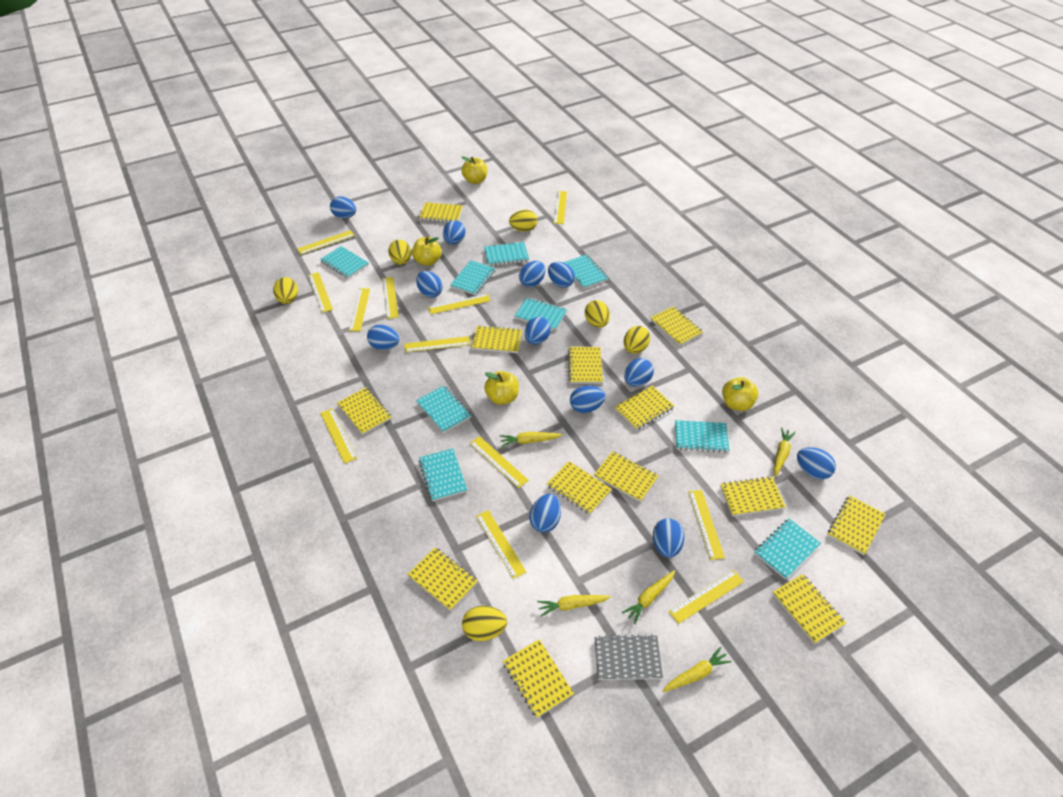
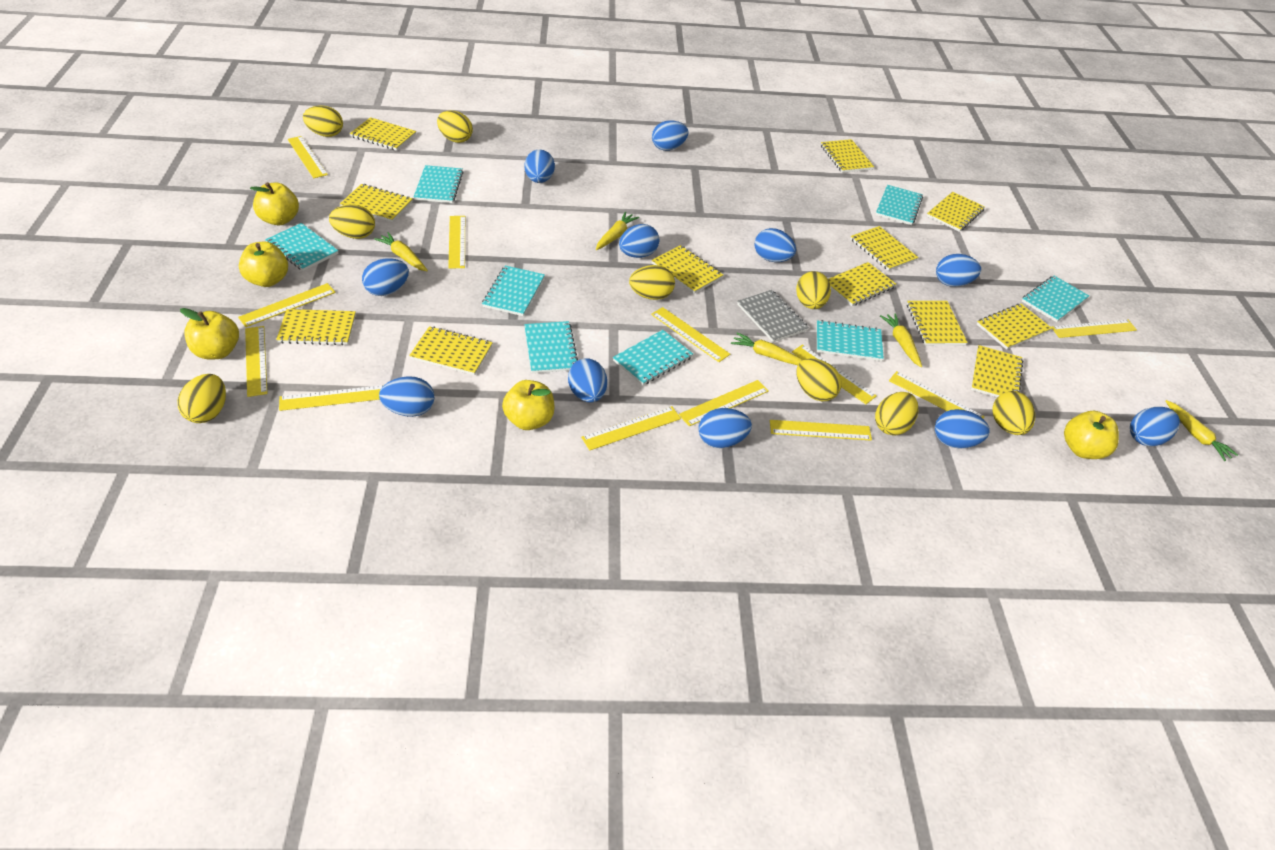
blue egg: [330,196,356,218] [367,325,399,350] [416,271,443,298] [443,220,465,245] [519,261,545,287] [525,317,551,345] [529,494,561,533] [548,262,575,288] [570,385,606,413] [624,358,654,387] [653,518,684,558] [797,447,836,480] = 12 -> [362,258,409,296] [379,376,434,417] [524,150,555,183] [568,358,607,403] [619,224,659,258] [652,120,688,151] [698,408,752,448] [755,228,796,262] [935,409,990,448] [936,254,981,287] [1130,407,1180,446] = 11
turquoise notebook: [320,246,369,278] [416,386,471,433] [419,449,467,501] [450,260,495,295] [484,242,529,266] [515,298,567,330] [563,254,608,289] [675,420,729,453] [754,519,821,579] = 9 -> [265,223,339,271] [414,165,463,203] [482,265,545,316] [524,321,578,373] [613,330,693,385] [817,320,884,361] [876,185,923,225] [1022,276,1089,322] = 8
yellow apple: [412,237,442,266] [461,156,487,184] [484,371,519,405] [722,377,758,411] = 4 -> [180,308,239,360] [239,241,288,287] [250,182,299,225] [502,380,554,430] [1064,411,1119,459] = 5
yellow egg: [273,277,298,304] [388,240,411,265] [462,606,507,641] [509,210,538,232] [585,300,610,328] [624,326,650,354] = 6 -> [177,374,226,423] [303,106,343,137] [329,204,375,239] [437,111,473,143] [629,265,675,300] [796,271,831,309] [796,358,842,401] [875,392,918,435] [992,391,1035,435] = 9
yellow notebook: [337,387,392,435] [407,547,478,611] [419,202,463,222] [472,325,522,353] [503,639,574,718] [547,461,612,514] [568,347,603,384] [594,451,659,502] [615,385,674,430] [650,306,703,346] [720,476,786,516] [772,574,846,644] [827,495,886,555] = 13 -> [276,309,356,345] [340,184,412,222] [350,117,416,151] [409,326,493,375] [651,245,723,294] [821,139,874,173] [828,262,896,306] [851,226,919,271] [907,301,968,346] [927,192,985,232] [971,345,1023,397] [977,304,1052,350] = 12

